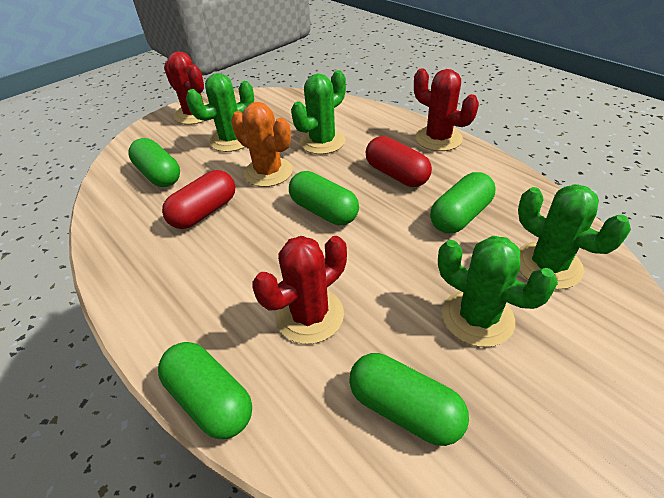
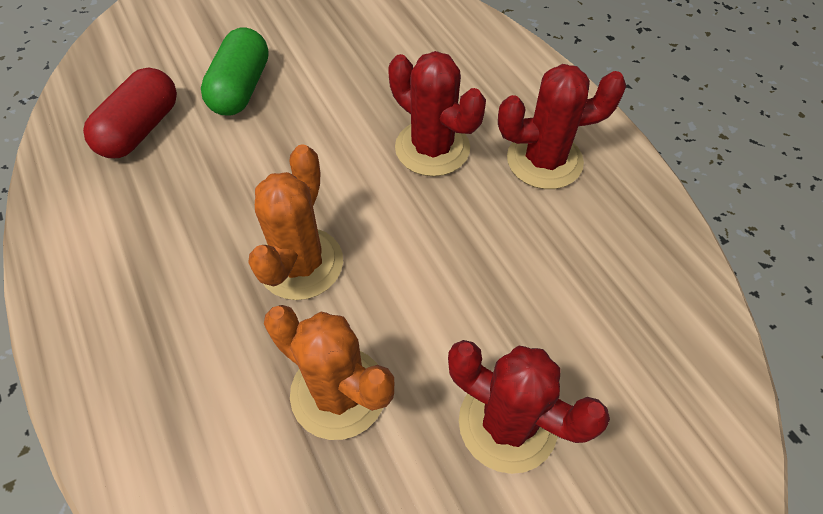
green cactus: [186,73,254,152] [291,70,346,154] [438,236,558,347] [518,184,631,289] = 4 -> none = 0
green capsule: [128,138,180,187] [158,342,252,439] [289,171,359,225] [349,353,469,446] [430,172,496,233] = 5 -> [201,27,269,115] = 1
orange cactus: [231,102,293,187] = 1 -> [248,144,343,300] [264,305,394,440] = 2
red capsule: [162,170,235,229] [366,136,432,187] = 2 -> [83,67,177,158] = 1

